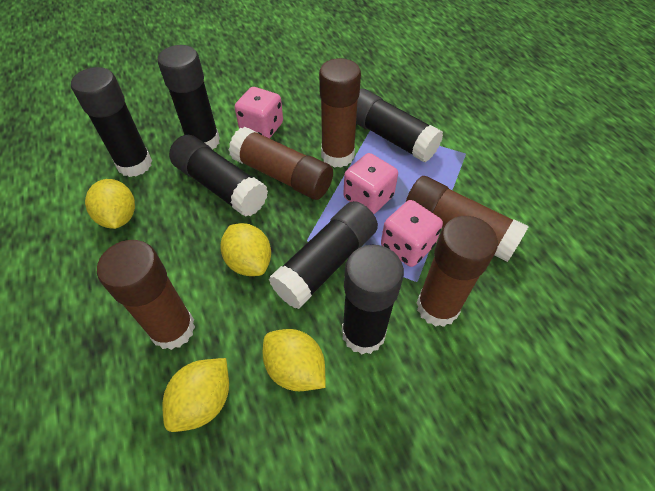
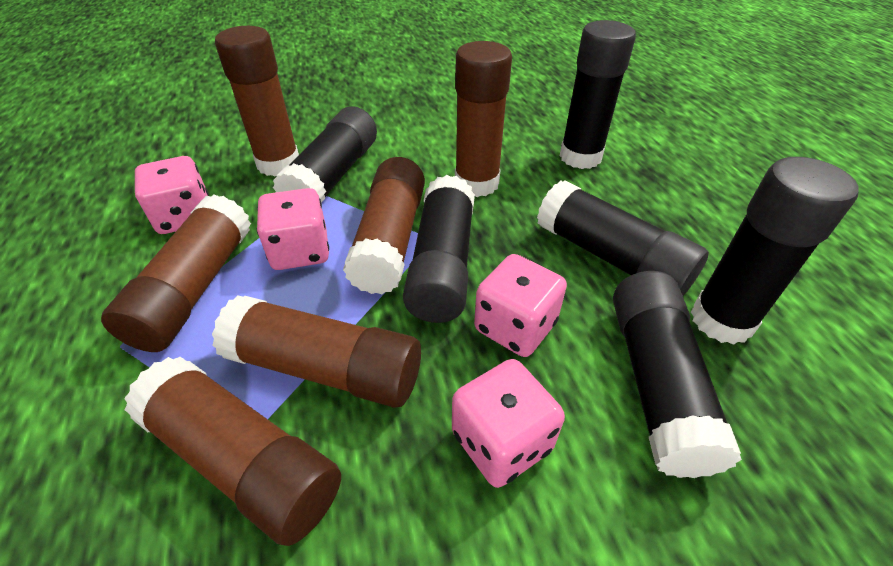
brown glue stick: [97,240,195,350] [229,127,333,200] [319,58,361,168] [406,176,529,262] [417,216,498,327] = 5 -> [101,194,251,352] [124,357,341,546] [212,295,421,408] [215,26,299,177] [343,157,425,294] [455,41,512,197] = 6
pink dice: [235,87,283,139] [343,153,398,214] [381,200,443,267] = 3 -> [135,156,209,234] [257,188,329,270] [452,359,565,488] [474,254,567,357] = 4
yellow lemon: [85,179,135,229] [163,358,229,432] [220,223,271,276] [263,329,326,391] = 4 -> none = 0

